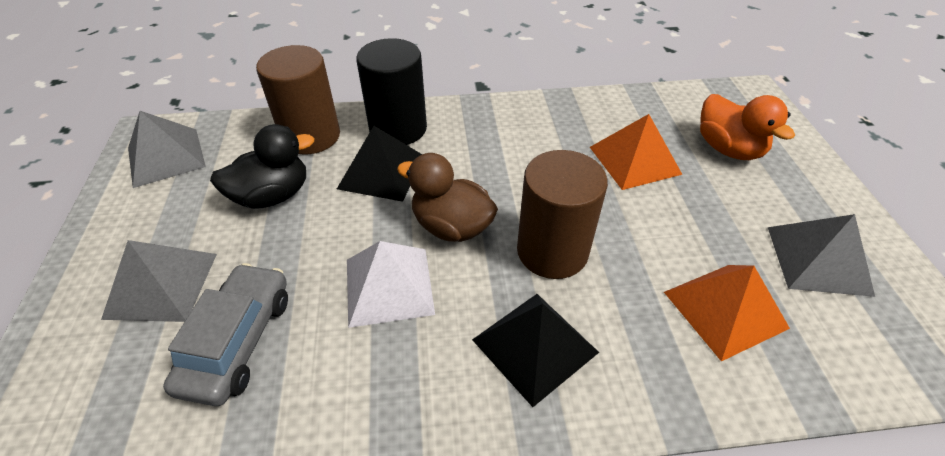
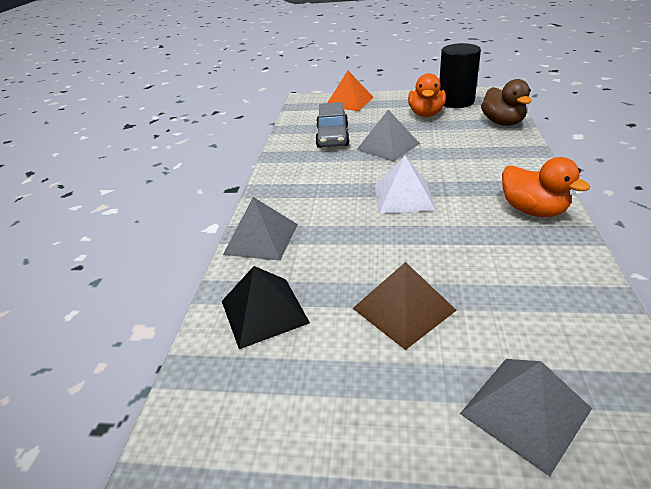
black duck: [210,124,315,209] = 1 -> none = 0
black pyramid: [337,126,422,202] [472,294,599,407] = 2 -> [222,266,310,349] = 1
brown cylinder: [256,45,340,155] [517,150,608,279] = 2 -> none = 0
brown pyramid: none = 0 -> [352,262,457,350] = 1
orange duck: [700,94,795,160] = 1 -> [408,73,446,117] [502,157,590,217] = 2
orange pyramid: [590,114,683,190] [664,265,790,361] = 2 -> [328,71,374,111] = 1

